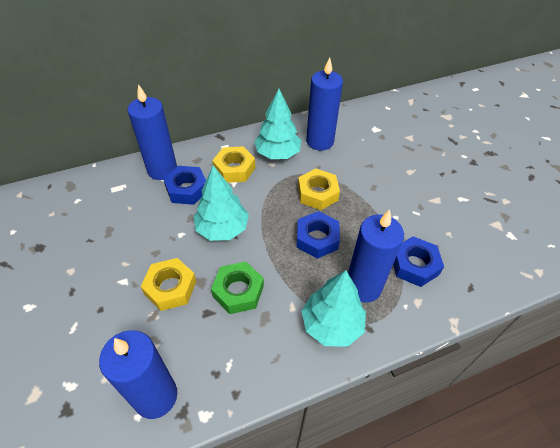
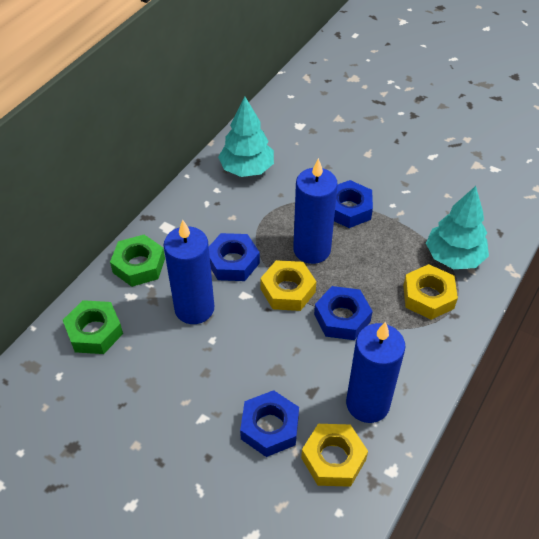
blue candle: [99,330,177,419] [127,84,177,180] [306,57,343,151] [348,209,404,303] = 4 -> [164,220,214,324] [293,158,338,264] [346,322,405,423] = 3
blue nut: [163,166,206,205] [296,211,340,259] [393,236,444,287] = 3 -> [209,233,260,281] [240,390,299,457] [314,286,373,340] [334,180,373,228] = 4
green nut: [211,262,264,314] = 1 -> [63,300,123,354] [110,235,165,287] = 2
turquoise tree: [194,165,249,241] [254,89,301,159] [302,270,366,347] = 3 -> [218,97,274,177] [426,186,489,269] = 2

